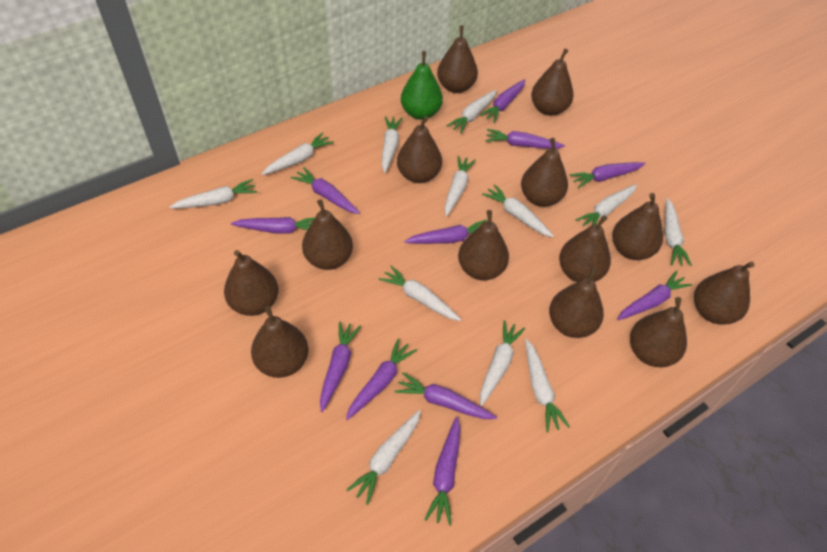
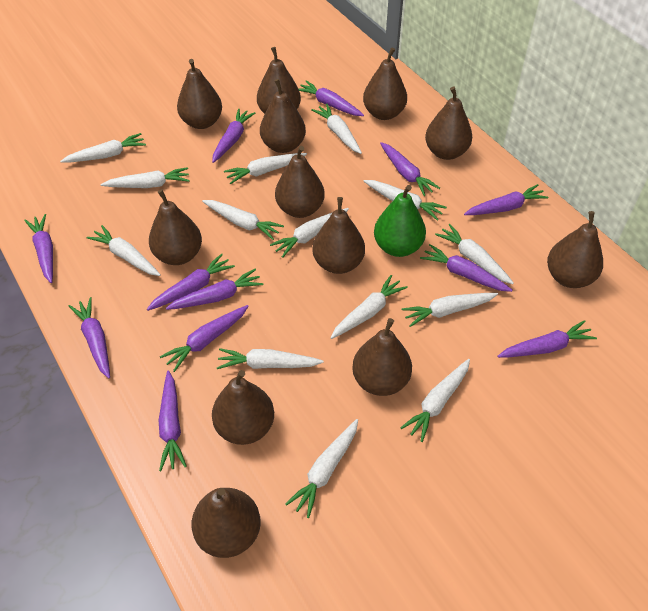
brown pear: [224,250,278,316] [251,306,308,378] [302,199,353,270] [397,116,442,183] [437,26,478,93] [458,210,509,280] [521,138,568,207] [531,49,574,116] [549,268,604,338] [559,215,611,282] [612,193,663,260] [630,297,687,367] [694,261,755,325] = 13 -> [149,189,202,265] [177,59,222,129] [192,488,261,558] [212,370,274,445] [257,47,301,114] [260,79,306,153] [275,146,325,218] [312,197,365,274] [352,318,412,396] [363,48,407,120] [425,86,472,160] [547,211,603,288] = 12
purple carrot: [231,217,315,234] [291,167,360,214] [320,321,361,412] [346,338,417,420] [394,372,497,419] [404,220,487,244] [424,417,460,526] [479,79,525,123] [485,129,565,149] [569,162,646,188] [617,271,692,320] = 11 -> [24,214,53,283] [69,297,110,379] [147,254,235,311] [159,371,187,471] [160,305,249,372] [166,269,263,310] [212,109,255,163] [299,81,364,116] [380,142,440,196] [420,244,513,292] [464,184,548,215] [497,320,597,358] = 12
white carrot: [169,179,258,209] [262,133,334,175] [346,410,421,505] [378,265,462,321] [382,116,403,173] [444,155,476,217] [446,90,497,134] [480,320,525,406] [482,184,554,237] [525,339,570,432] [576,184,637,226] [665,198,692,266] = 12 -> [60,133,146,163] [86,225,161,276] [101,167,189,188] [202,200,284,240] [217,348,323,369] [224,153,307,184] [270,208,349,258] [285,419,358,518] [311,104,362,154] [330,275,408,339] [364,180,447,221] [400,359,470,442] [402,293,498,327] [435,224,514,284] = 14

